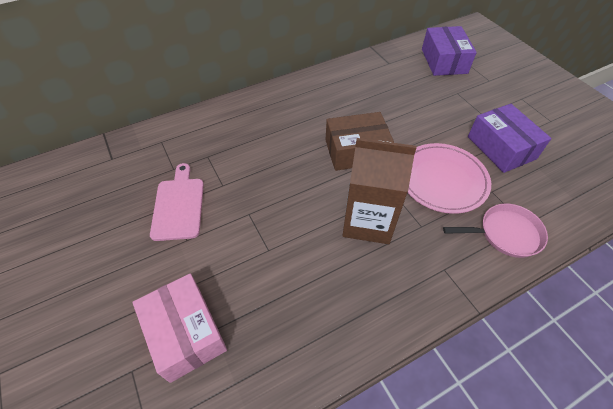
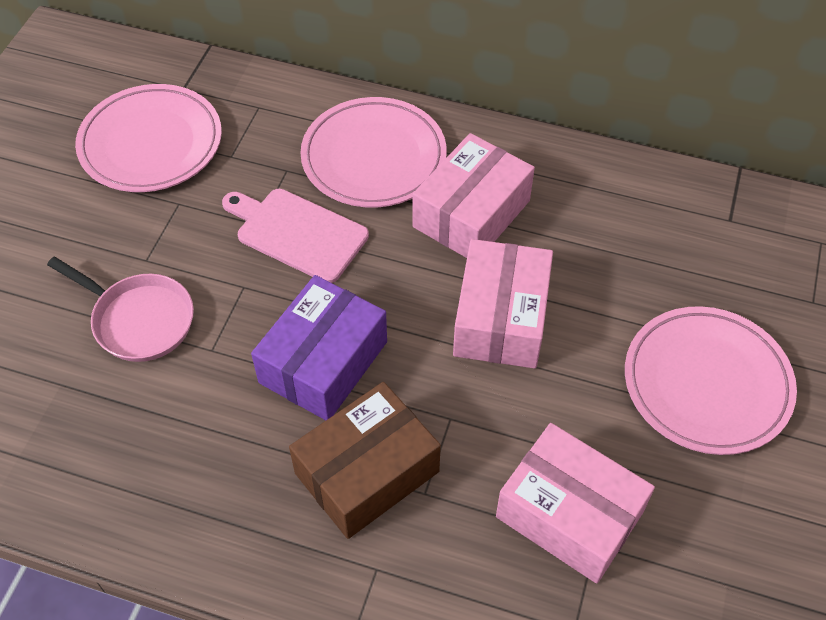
brown carton: [342,138,417,244] = 1 -> none = 0
pink box: [133,274,227,383] = 1 -> [413,133,535,258] [453,239,553,369] [496,423,655,584] = 3
pink plate: [407,143,491,214] = 1 -> [75,84,222,192] [300,97,447,208] [625,306,797,455] = 3
purple box: [422,26,477,76] [468,104,551,173] = 2 -> [251,275,387,420] = 1

